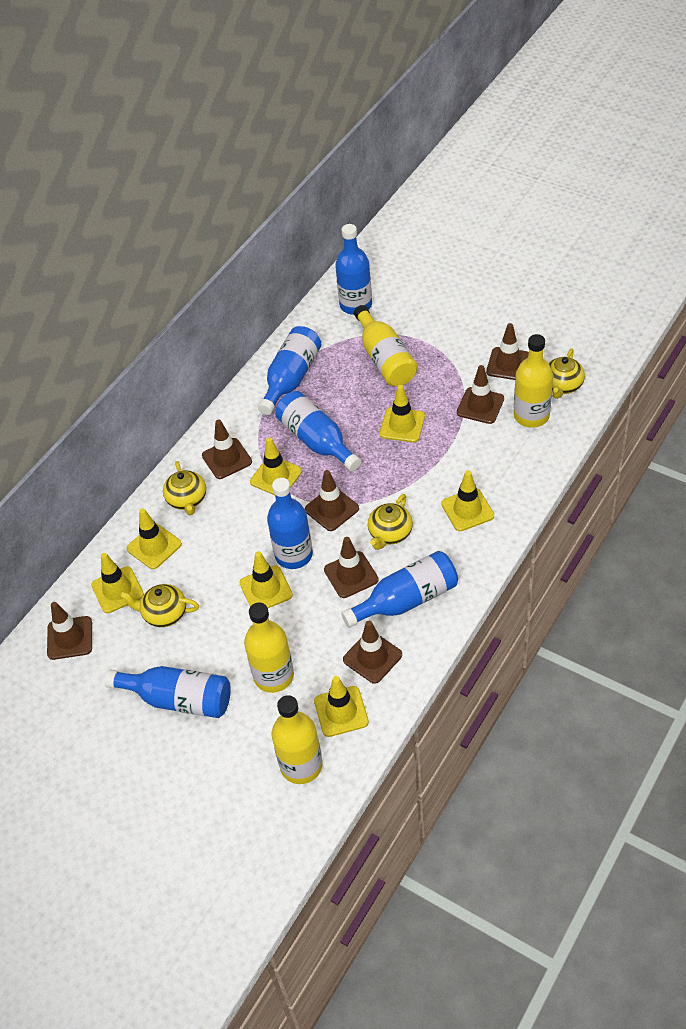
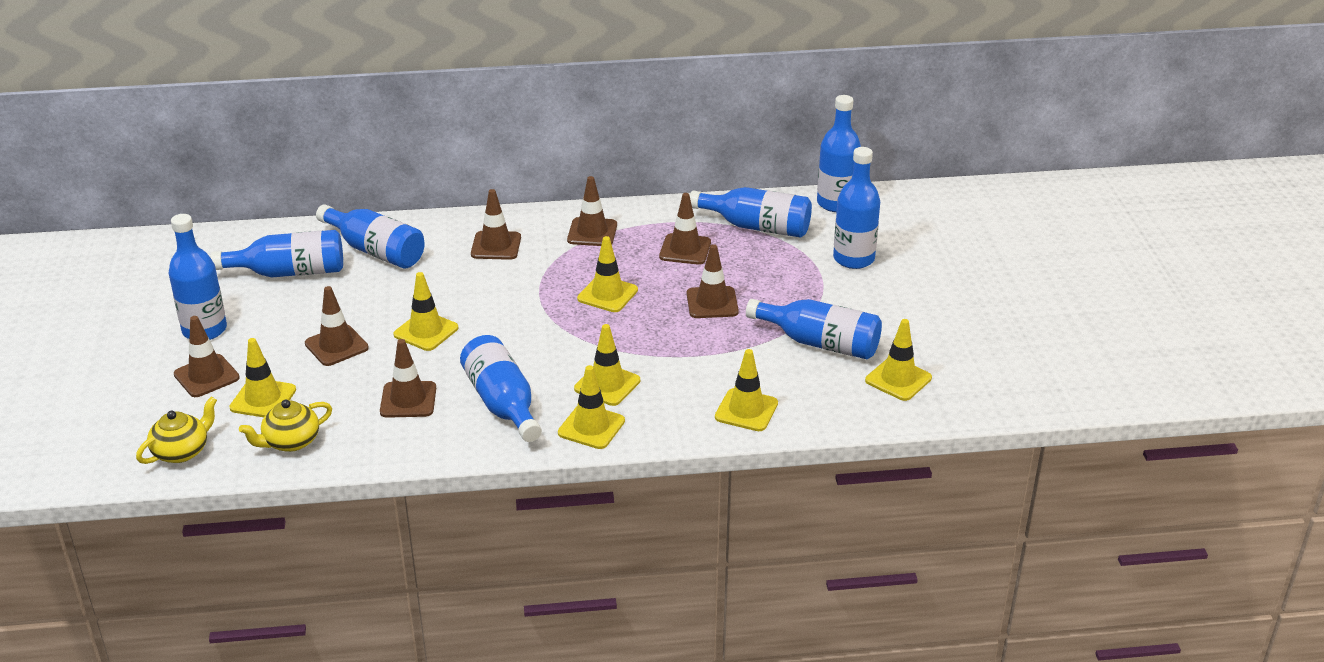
blue bottle: [104,666,231,718] [258,326,321,415] [267,478,313,569] [275,391,361,472] [335,224,372,315] [341,551,458,628] = 6 -> [168,214,227,340] [211,230,343,277] [316,204,425,269] [460,335,542,442] [690,187,812,238] [746,299,882,359] [817,95,861,212] [833,147,880,269] = 8
yellow bottle: [244,603,294,693] [272,695,323,784] [354,305,417,386] [514,334,553,428] = 4 -> none = 0
yellow teapot: [120,584,199,627] [163,461,206,515] [368,494,413,550] [549,348,585,399] = 4 -> [136,396,217,464] [239,399,332,452] = 2

